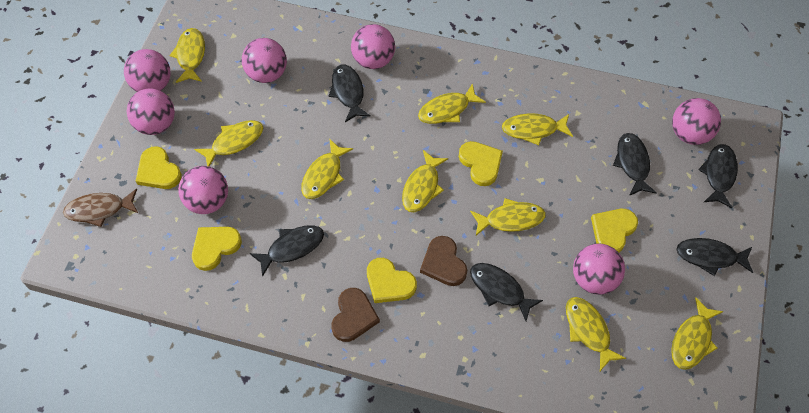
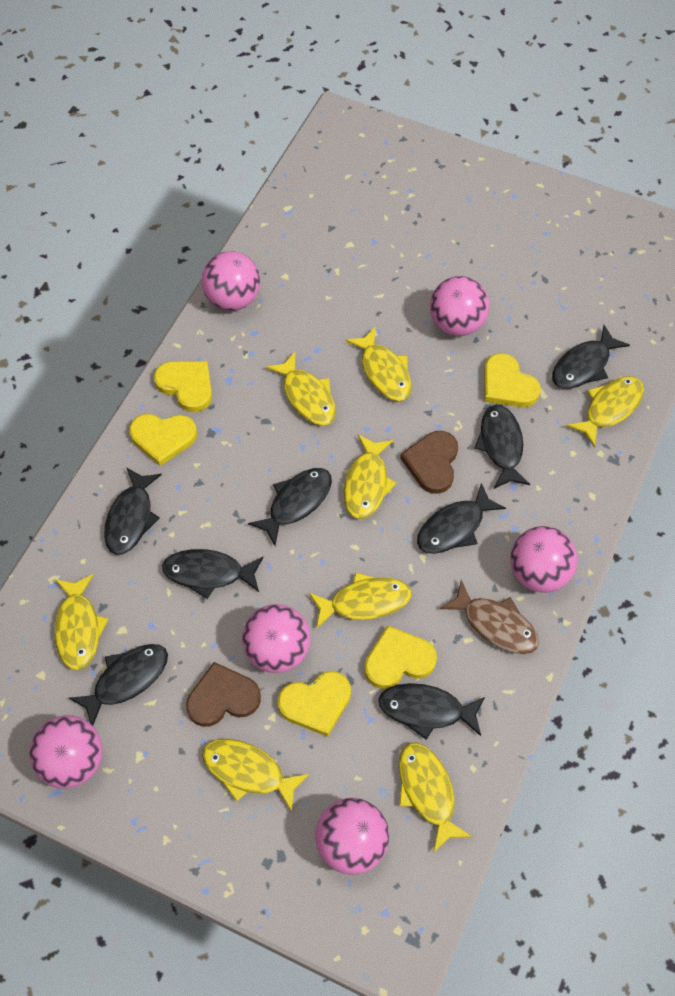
black fish: [250,225,324,277] [329,65,371,122] [470,263,543,321] [613,133,657,196] [677,238,753,276] [698,144,738,208] = 6 -> [69,644,168,726] [104,467,162,555] [162,549,263,599] [248,468,332,546] [378,683,485,740] [417,483,506,554] [474,404,530,489] [552,325,630,389] = 8
pink ball: [124,49,171,92] [127,88,175,135] [178,166,228,214] [242,38,287,83] [351,24,395,69] [573,244,625,295] [672,98,721,145] = 7 -> [29,715,102,789] [201,251,260,311] [242,604,311,673] [315,798,389,875] [430,276,489,336] [510,526,577,593] = 6
yellow fish: [169,28,205,83] [194,120,263,167] [301,138,353,199] [402,150,448,212] [418,83,486,124] [470,198,546,236] [502,113,573,145] [566,297,626,371] [671,297,724,370] = 9 -> [54,574,108,670] [202,739,309,812] [266,352,336,426] [309,572,411,629] [344,434,397,519] [345,327,412,401] [399,742,472,853] [567,376,644,448] = 8

